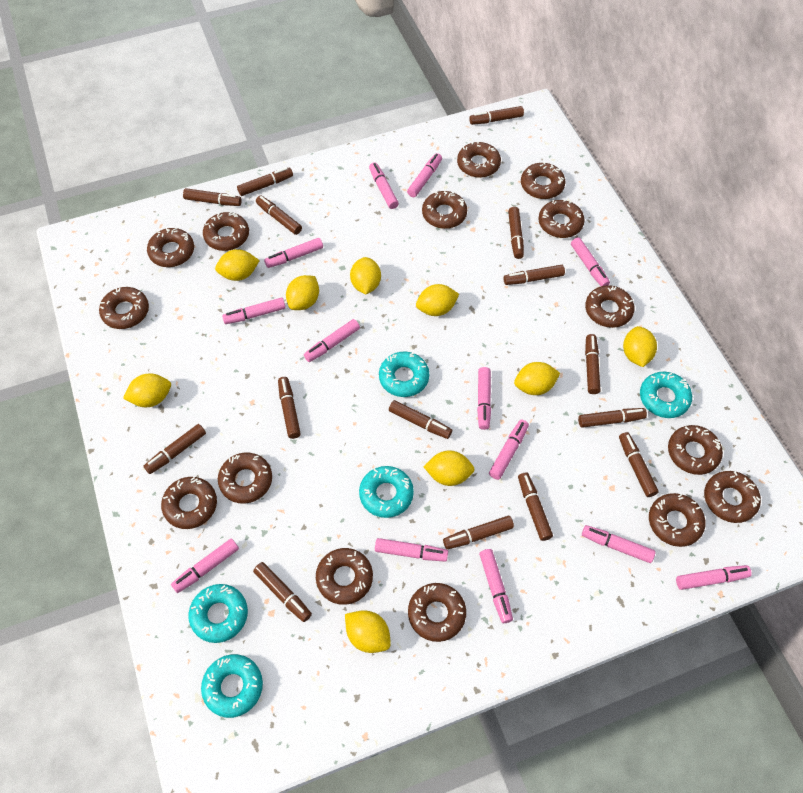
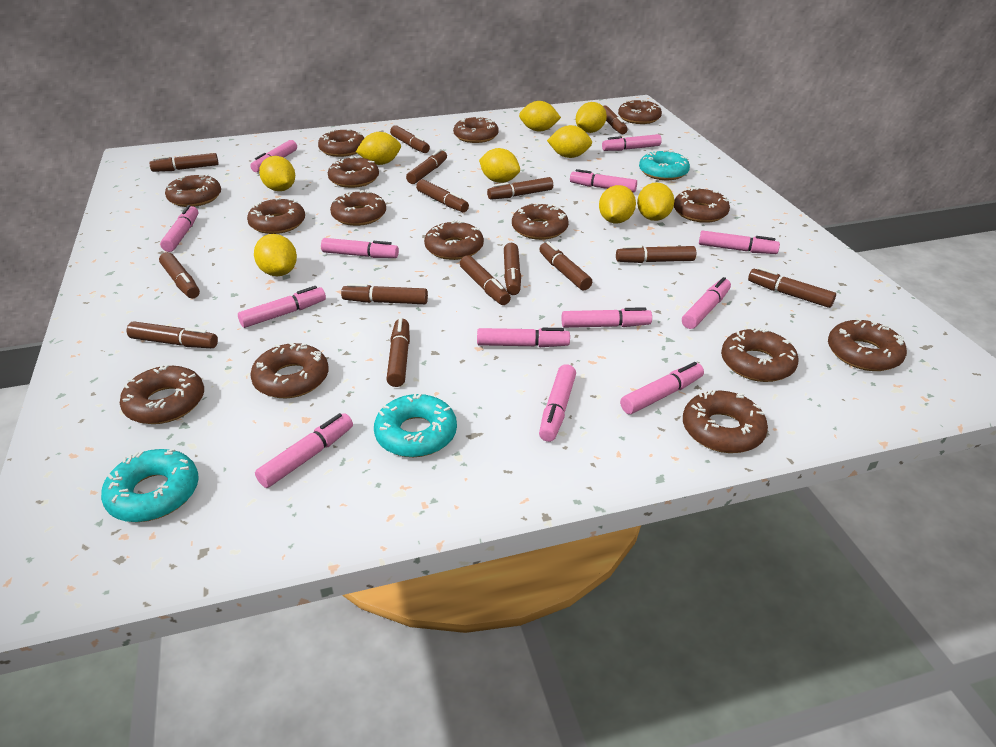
turquoise donut: [189,584,248,643] [201,654,263,718] [359,466,414,518] [379,351,429,397] [640,372,692,418] = 5 -> [101,448,199,522] [374,393,457,457] [639,150,690,180] = 3

